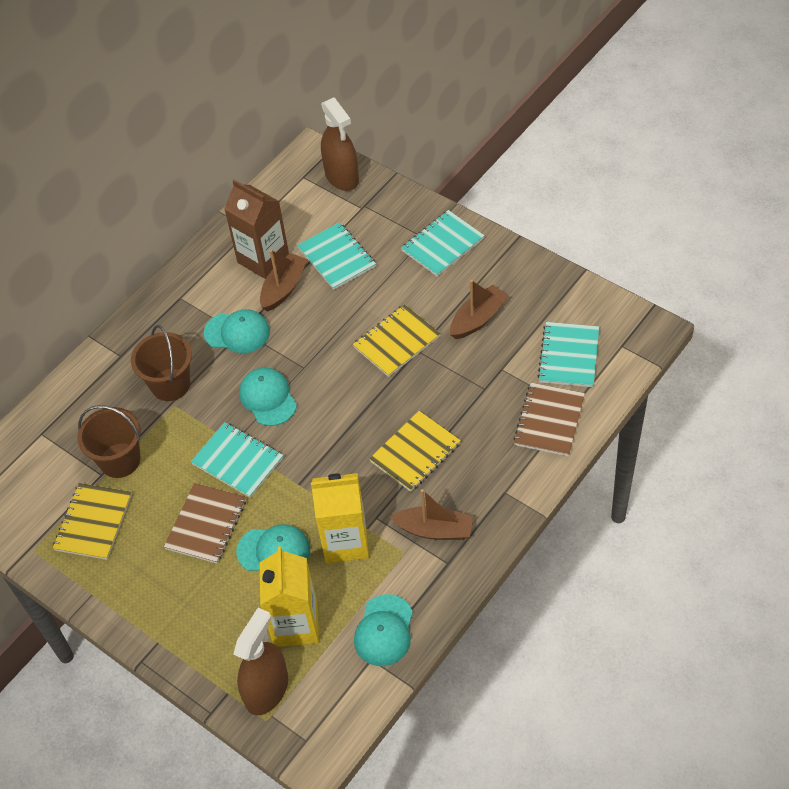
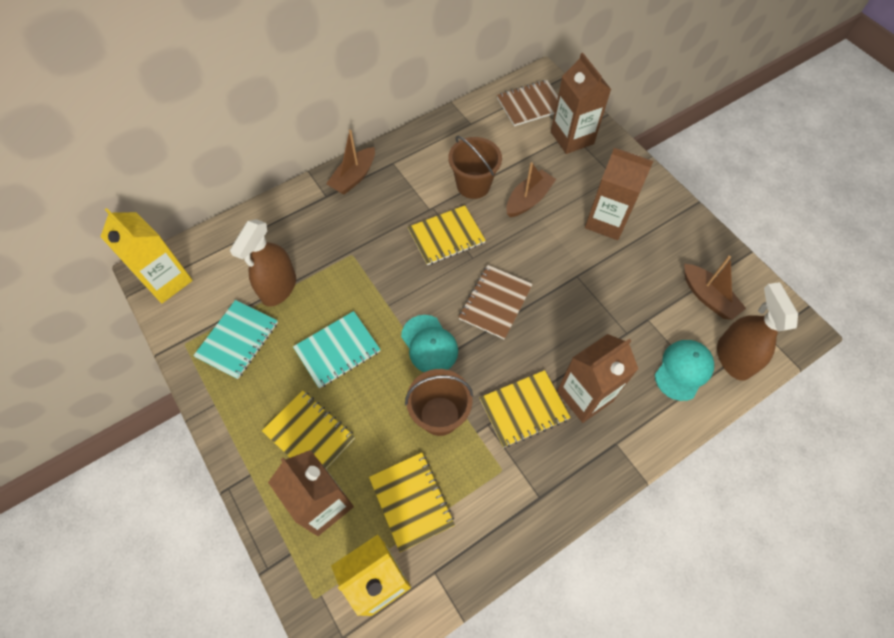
brown carton: [224,180,289,279] = 1 -> [268,450,354,536] [551,53,611,154] [557,334,638,423] [585,148,653,240] = 4
turquoise cap: [204,309,270,353] [236,524,310,571] [239,368,297,426] [354,594,413,666] = 4 -> [401,315,458,372] [655,340,714,401] = 2
turquoise notebook: [191,422,283,498] [297,222,376,290] [401,210,485,277] [538,322,599,387] = 4 -> [193,300,278,379] [293,311,381,388] = 2
yellow notebook: [53,483,132,560] [353,304,441,377] [369,411,461,492] = 3 -> [262,390,355,469] [369,452,455,552] [408,205,486,265] [480,370,571,448] = 4

